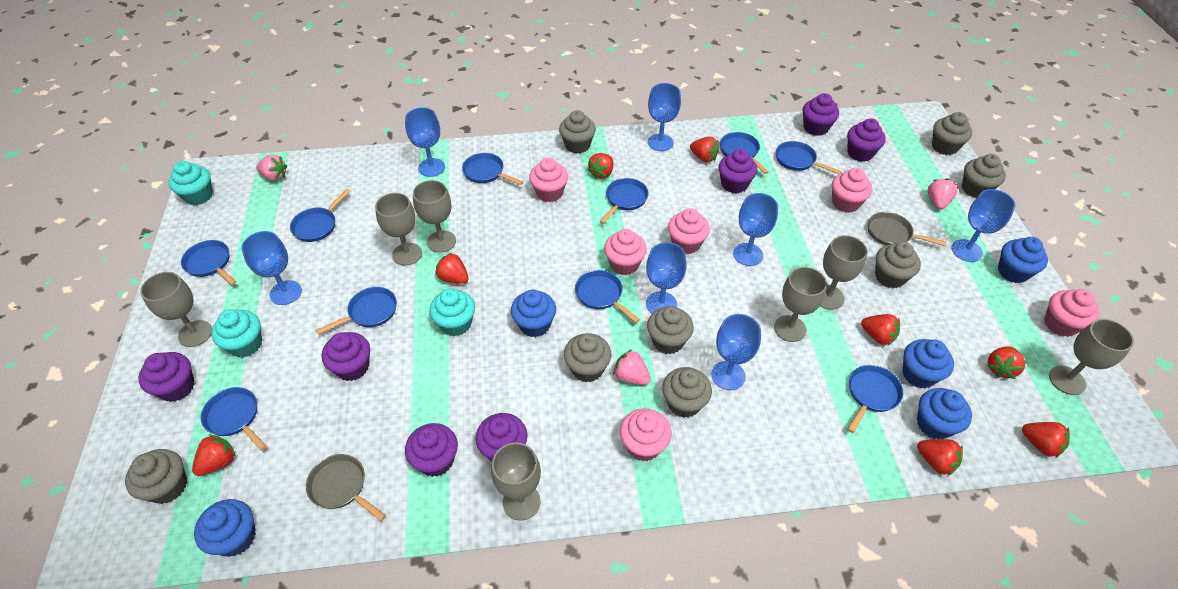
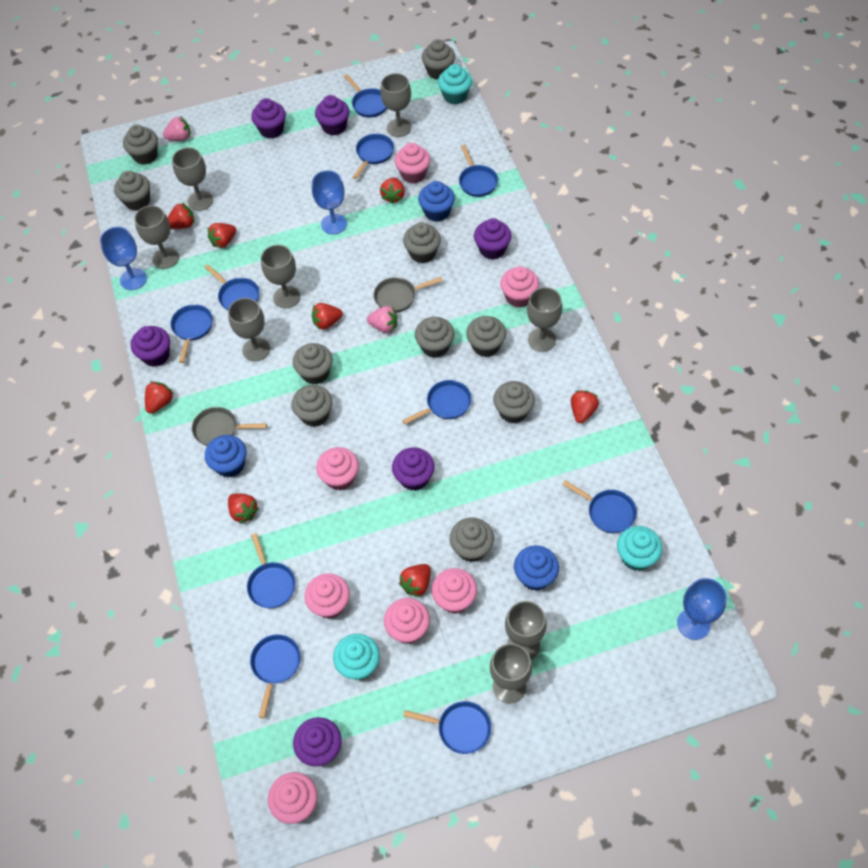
blue cupcake: [194,499,256,557] [511,290,556,337] [902,339,954,388] [917,388,972,439] [998,237,1048,283] = 5 -> [205,435,247,478] [418,181,455,222] [514,545,559,591] = 3
blue goblet: [241,231,302,305] [405,107,445,177] [646,242,687,313] [648,83,681,151] [711,314,761,390] [733,193,778,266] [952,189,1016,262] = 7 -> [100,227,147,290] [312,170,347,234] [677,578,727,640] = 3
grey cupcake: [125,449,187,504] [559,110,596,154] [564,333,612,382] [647,306,694,354] [662,367,712,418] [875,242,921,288] [932,112,972,155] [962,154,1006,198] = 8 -> [114,171,150,211] [123,125,158,165] [292,385,332,427] [293,343,333,385] [403,222,441,263] [415,317,454,358] [422,39,455,80] [450,518,494,562] [466,316,506,357] [493,381,535,424] = 10
grey goblet: [140,272,212,347] [375,193,422,266] [413,180,456,253] [491,443,541,521] [774,267,827,342] [820,235,868,310] [1049,319,1134,395] = 7 -> [134,205,179,269] [172,147,213,211] [228,298,270,361] [261,245,300,308] [380,73,411,137] [490,643,532,703] [505,601,547,660] [527,287,562,352] = 8
pink cupcake: [529,158,568,202] [604,229,647,275] [620,408,671,461] [668,208,710,254] [832,168,872,213] [1044,289,1099,337] = 6 -> [268,772,317,824] [304,573,350,619] [316,447,359,490] [384,598,430,644] [395,143,430,183] [432,568,477,614] [500,266,539,308] = 7
pink strawberry: [256,155,287,181] [613,349,651,385] [927,178,957,210] = 3 -> [163,116,191,141] [367,306,397,333] = 2
purple cupcake: [138,352,194,402] [322,332,370,381] [405,423,458,477] [475,413,528,462] [718,149,757,193] [803,93,839,136] [847,118,886,162] = 7 -> [131,326,170,367] [251,98,286,139] [293,717,342,767] [315,95,349,136] [392,447,435,491] [474,218,511,259] = 6

